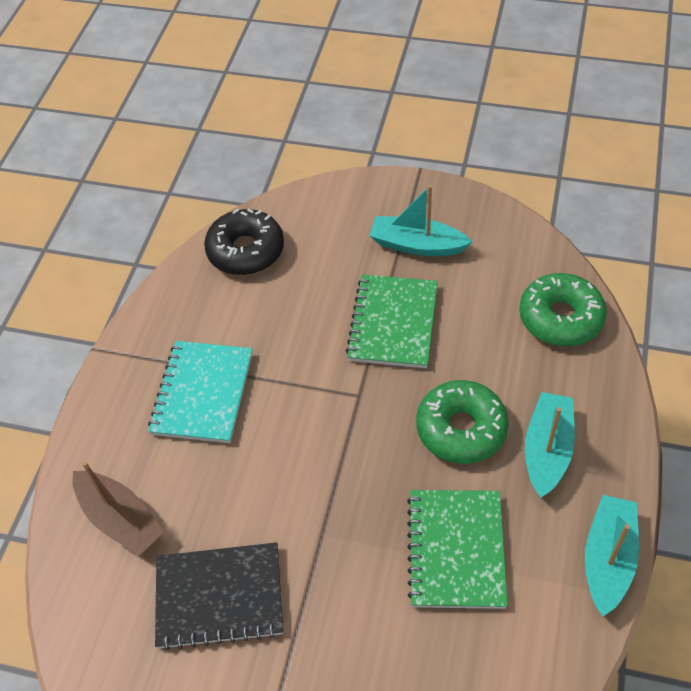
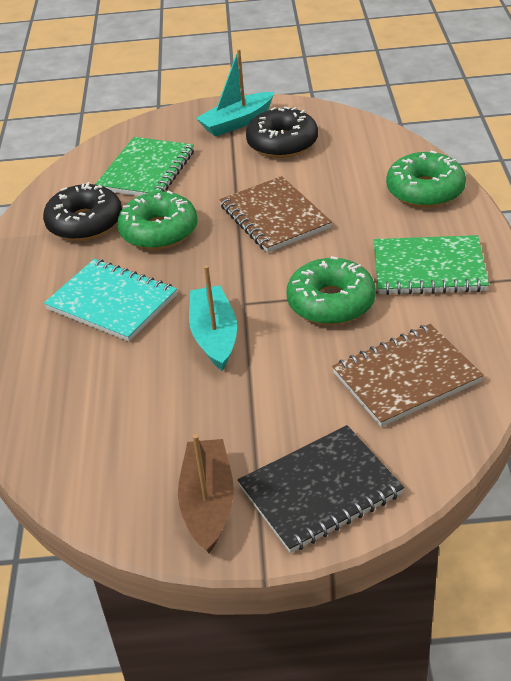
black donut: [204,209,284,275] = 1 -> [43,182,122,241] [246,106,318,158] = 2
brown notebook: none = 0 -> [220,176,332,253] [332,324,484,427] = 2
green donut: [416,380,509,464] [519,273,607,346] = 2 -> [117,191,198,250] [287,256,376,325] [386,150,466,208] = 3
turquoise boat: [369,185,472,256] [525,392,575,497] [585,495,639,616] = 3 -> [189,265,237,371] [196,49,274,137] = 2

